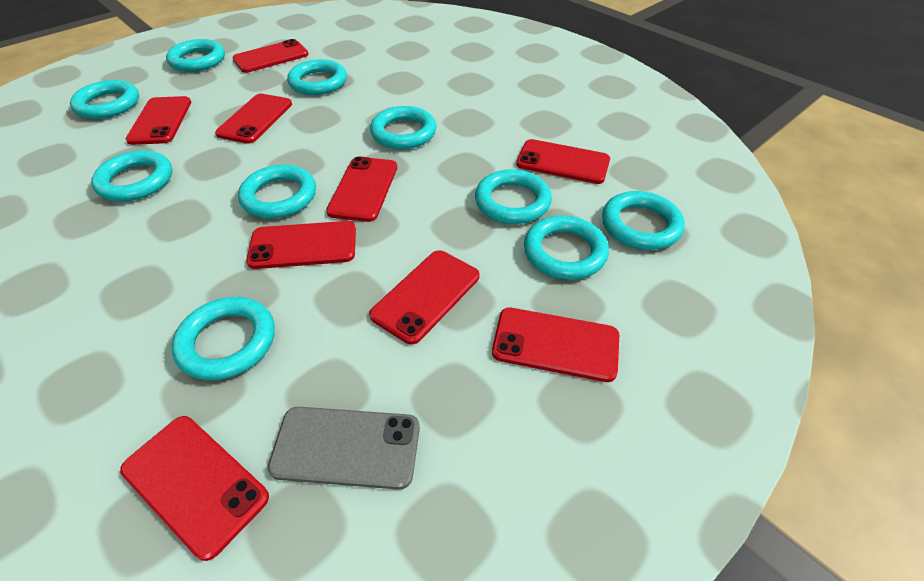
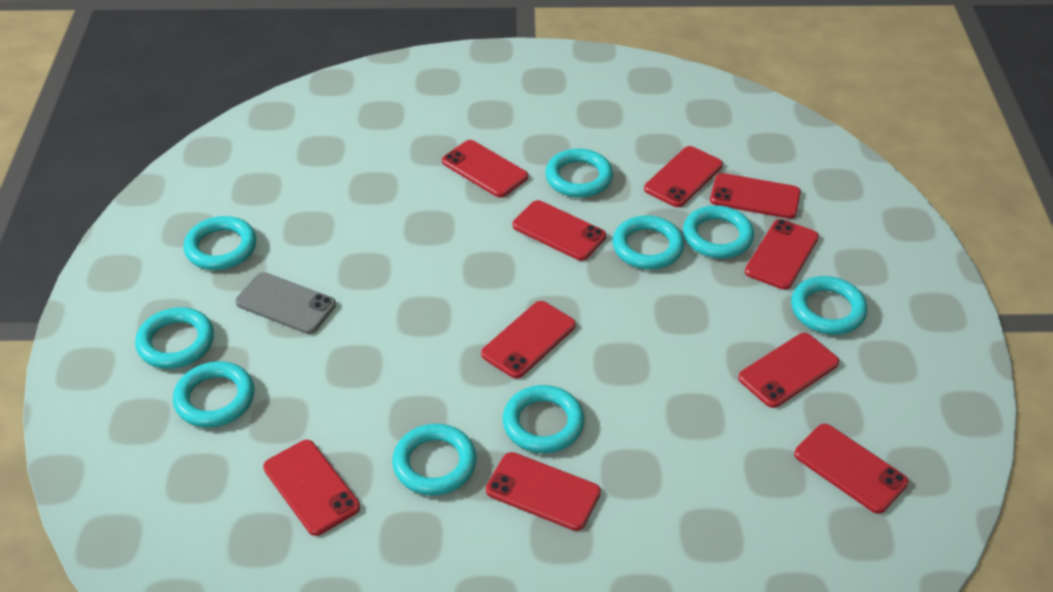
red phone: [120,416,269,561] [126,96,191,145] [215,94,292,144] [232,39,309,73] [246,221,356,269] [326,156,397,222] [369,250,479,345] [492,308,619,382] [516,139,610,184] = 9 -> [263,440,360,536] [442,140,528,197] [481,301,576,379] [486,452,601,531] [513,200,606,261] [644,146,723,207] [710,173,801,219] [738,333,839,408] [745,219,819,290] [794,424,908,514] = 10
turquoise ring: [70,80,139,119] [91,150,172,201] [166,39,225,72] [171,297,275,380] [238,165,316,218] [287,59,347,95] [370,106,437,149] [475,169,552,224] [524,215,609,280] [602,191,685,250] = 10 -> [135,307,214,369] [173,361,254,428] [184,216,256,270] [392,424,477,495] [503,385,584,453] [545,148,613,198] [613,216,684,269] [683,205,754,259] [791,276,867,335] = 9

